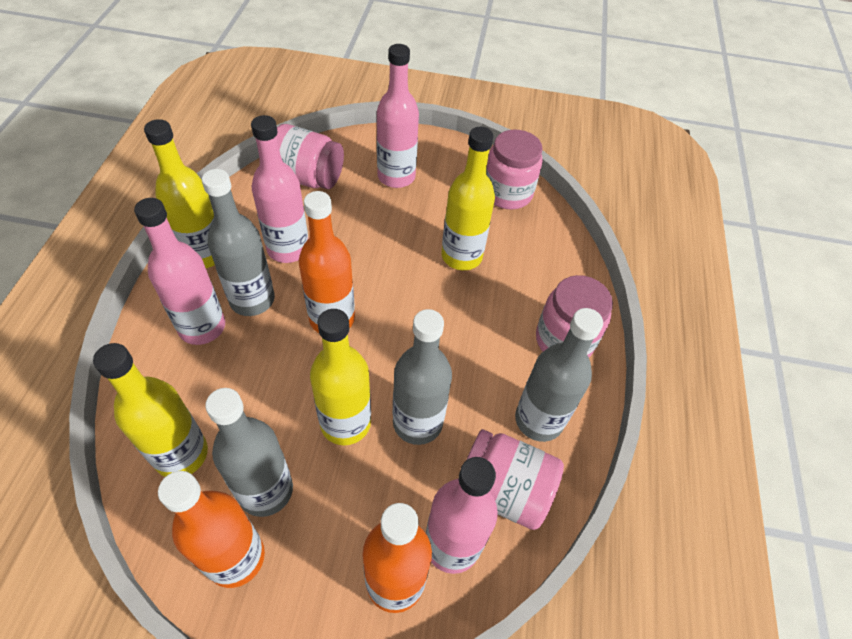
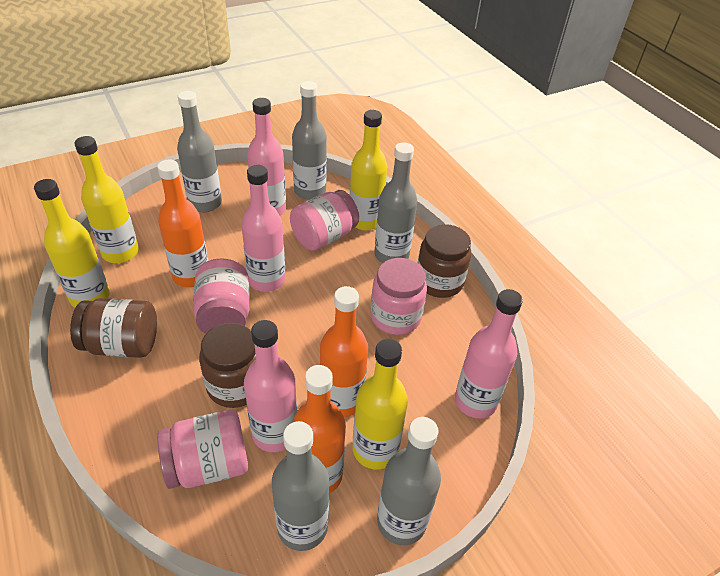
brown jar: none = 0 -> [70,298,157,358] [199,323,256,408] [418,224,471,298] = 3
grey bottle: [202,169,275,316] [205,388,293,517] [393,309,452,445] [515,308,603,442] = 4 -> [177,91,222,212] [272,421,329,551] [292,81,327,200] [374,142,417,263] [377,417,441,545] = 5

